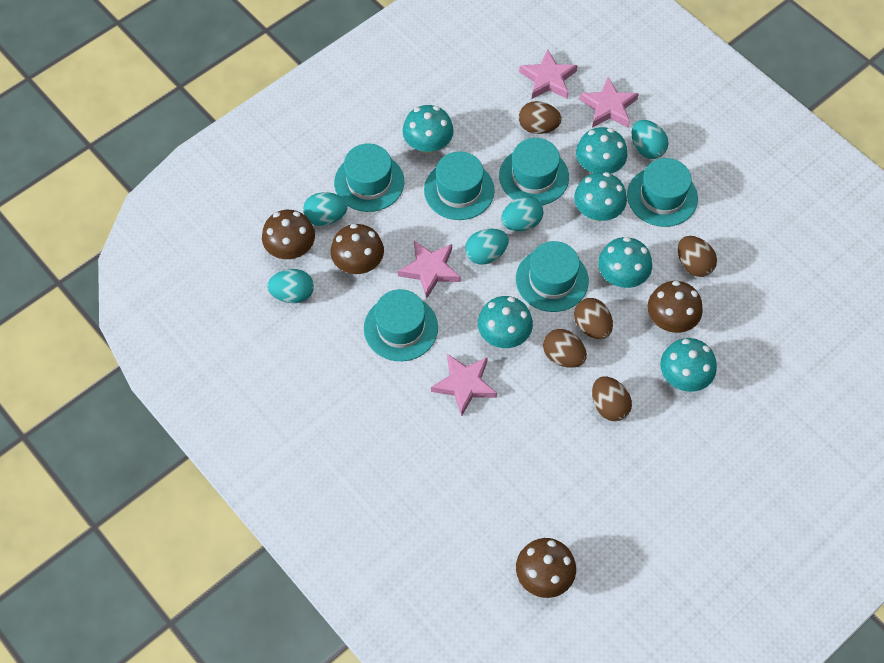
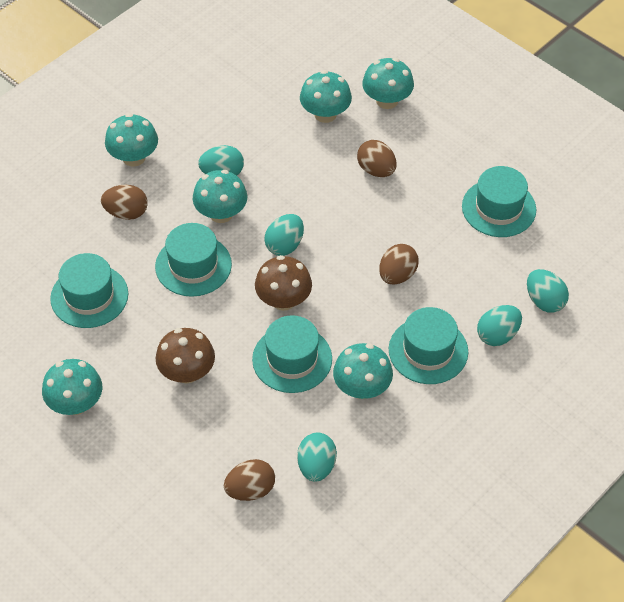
brown egg: [519,101,562,134] [543,329,587,368] [574,298,613,339] [592,376,632,421] [678,236,717,277] = 5 -> [101,185,148,220] [224,459,275,501] [357,140,396,177] [379,244,419,285] = 4
brown mushroom: [262,210,315,259] [330,224,384,274] [516,538,576,598] [648,281,703,333] = 4 -> [156,328,215,383] [255,255,312,311] = 2
pink star: [398,241,461,298] [431,354,497,416] [519,49,578,99] [579,77,639,128] = 4 -> none = 0
turquoise hat: [334,143,404,212] [364,289,438,361] [424,151,495,220] [499,138,569,205] [516,241,589,312] [627,158,698,227] = 6 -> [50,253,128,328] [155,223,232,297] [252,315,332,393] [389,307,468,384] [462,166,536,237] = 5

